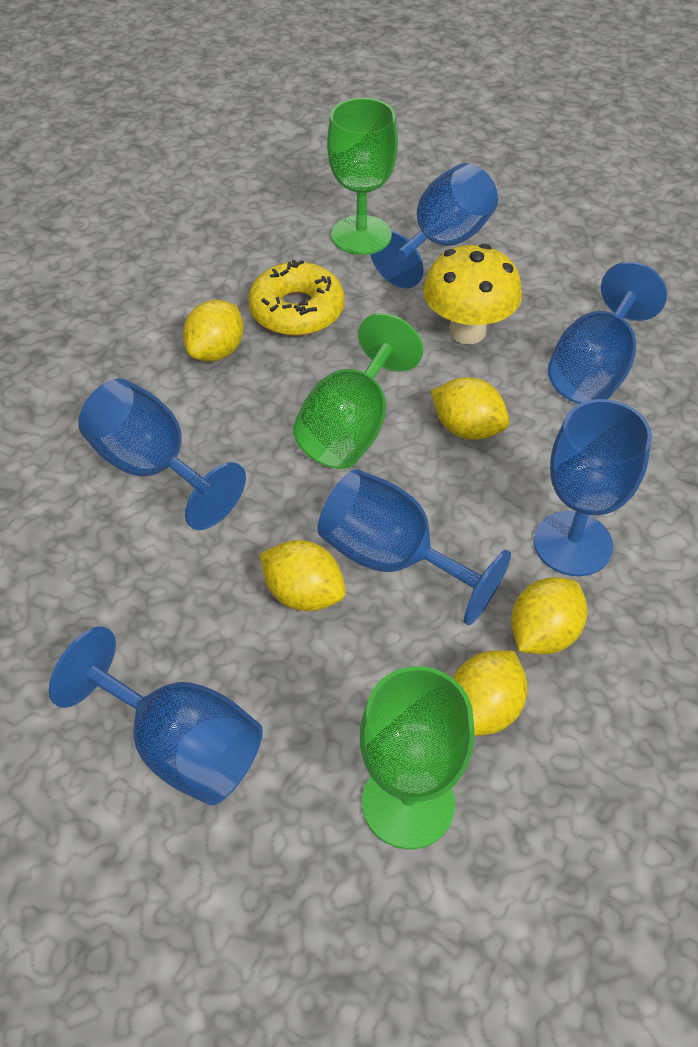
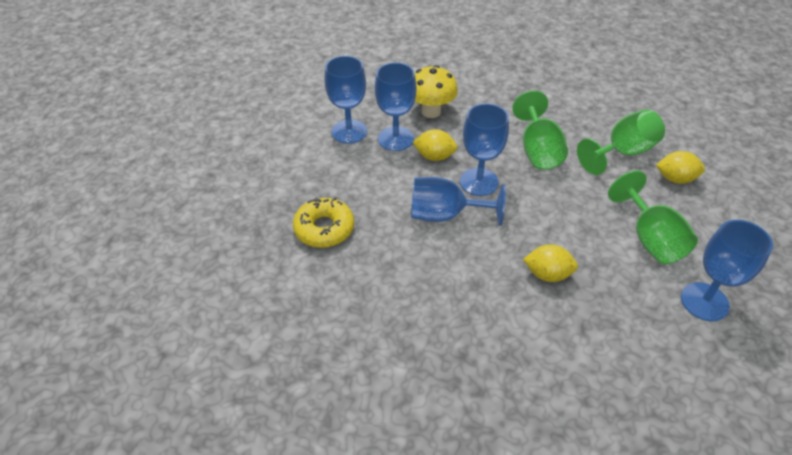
blue goblet: [49,626,263,805] [78,379,246,530] [318,469,511,625] [370,163,498,289] [534,399,652,576] [548,262,667,404] = 6 -> [325,56,367,144] [375,62,416,151] [411,177,506,226] [460,103,509,196] [681,220,773,321] = 5
yellow lemon: [183,300,244,361] [260,540,346,611] [431,377,510,440] [453,650,528,736] [511,577,588,655] = 5 -> [412,129,457,161] [523,244,578,282] [656,151,705,184] = 3

